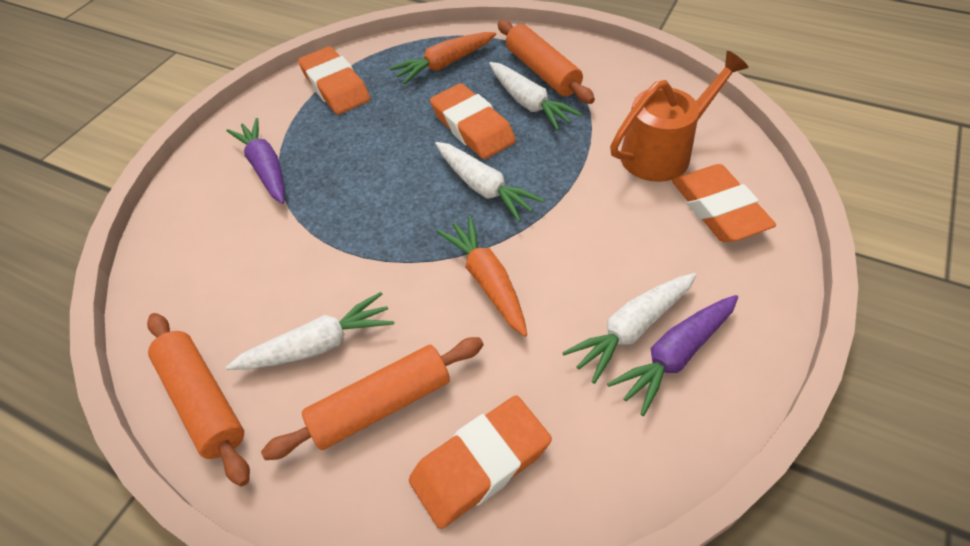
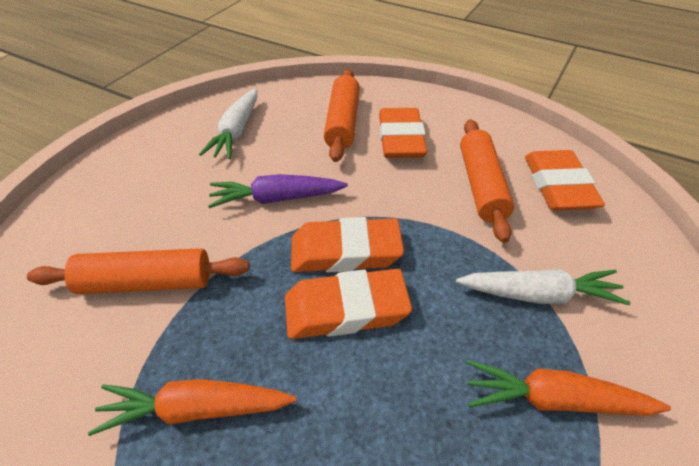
orange watering can: [610,51,749,182] = 1 -> none = 0
purple carrot: [226,118,285,204] [607,295,738,416] = 2 -> [208,174,348,208] = 1
white carrot: [226,292,394,370] [435,142,545,222] [489,62,582,130] [562,273,696,384] = 4 -> [199,89,257,159] [456,269,630,305] = 2

